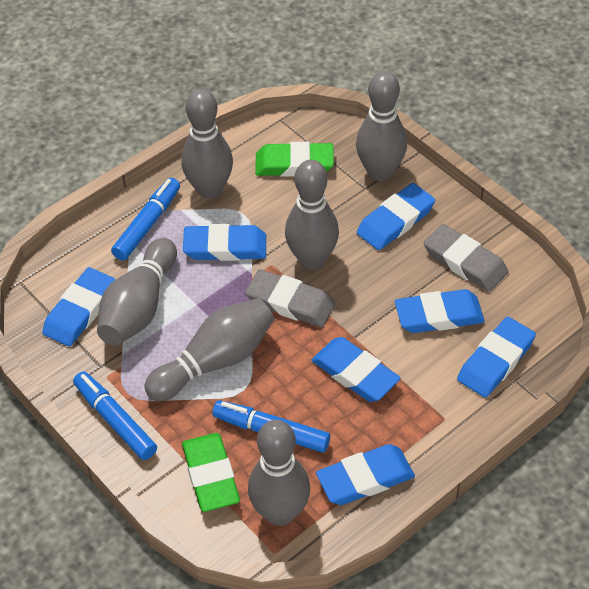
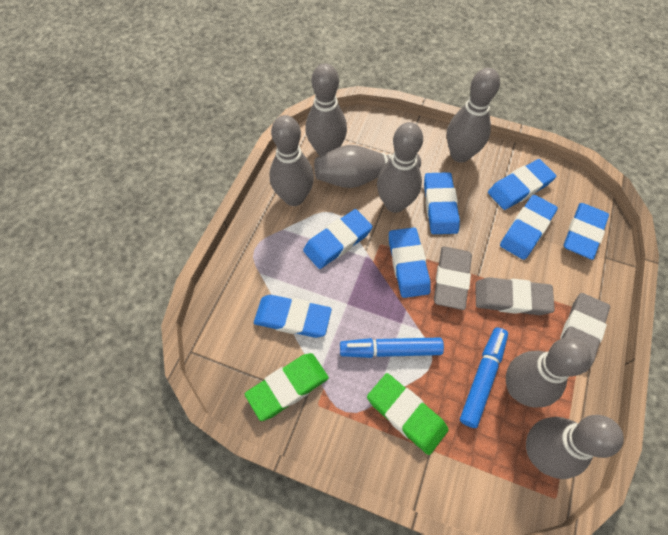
blue marker: [73,371,157,460] [111,178,180,261] [212,400,330,452] = 3 -> [340,337,444,358] [460,328,508,428] = 2
grey bowling pin: [97,238,177,345] [144,298,274,401] [181,89,233,199] [248,420,310,526] [285,160,339,269] [356,71,407,181] = 6 -> [270,115,314,206] [305,63,347,156] [314,145,421,188] [377,122,423,213] [447,68,500,163] [506,338,591,407] [526,415,624,479] = 7
grey eraser: [245,269,335,327] [424,224,508,292] = 2 -> [434,246,472,310] [476,277,555,315] [560,293,610,373] = 3

